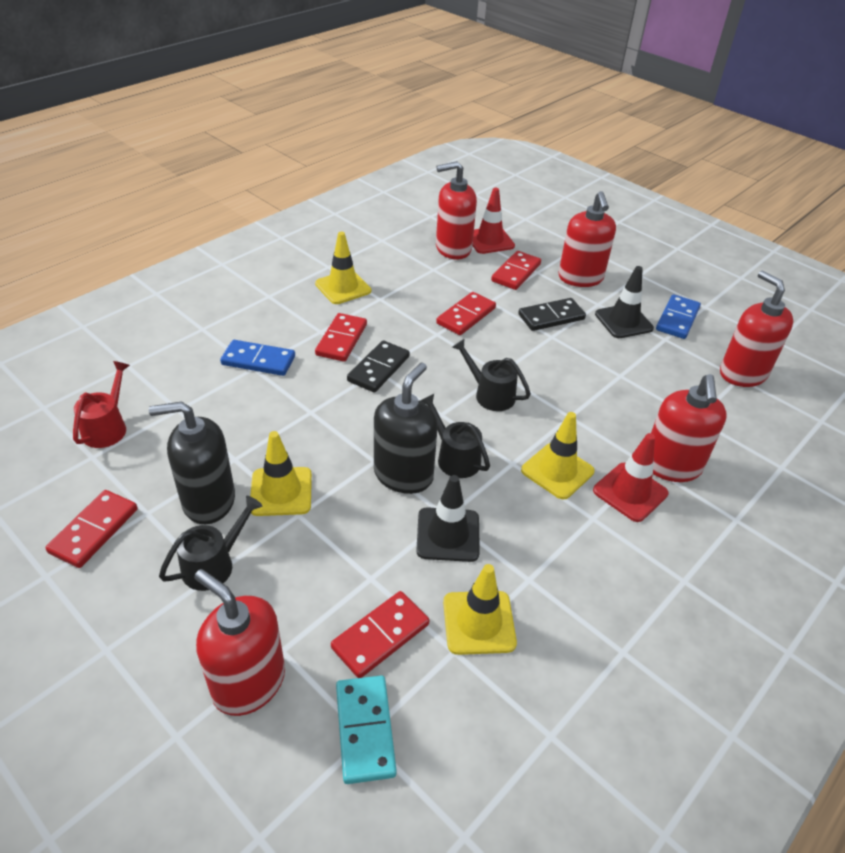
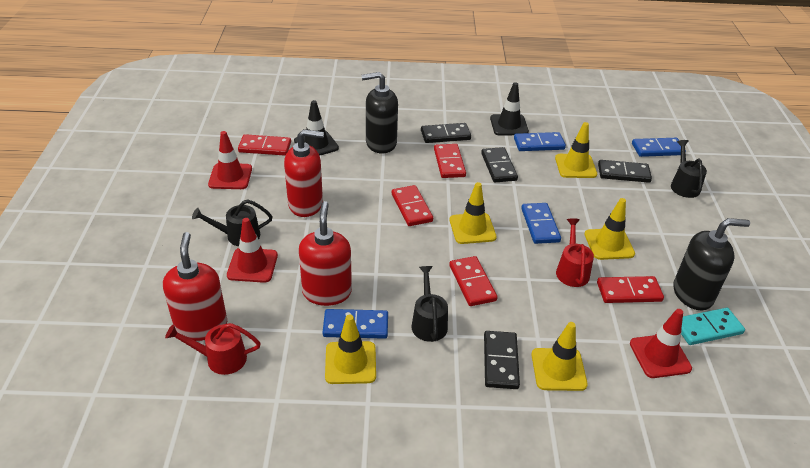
black domino: [347,340,410,393] [518,298,586,331] = 2 -> [421,123,471,143] [481,147,518,182] [484,331,520,389] [598,160,652,183] = 4
blue domino: [220,340,295,376] [656,294,701,339] = 2 -> [323,309,388,339] [514,132,566,151] [521,203,561,244] [632,138,686,157] = 4
red soap dispenser: [194,569,285,716] [436,161,477,259] [558,191,616,287] [651,374,727,482] [720,271,793,387] = 5 -> [163,232,227,341] [284,129,324,217] [299,201,352,306] = 3
red traffic cone: [472,188,515,254] [593,433,668,522] = 2 -> [208,131,252,189] [227,218,278,283] [630,309,692,378] = 3
red watering can: [73,361,130,448] = 1 -> [165,323,261,375] [556,218,594,287] = 2
yellow traffic cone: [250,431,312,516] [315,232,371,304] [443,564,517,655] [521,412,595,500] = 4 -> [325,314,376,384] [450,182,497,244] [532,322,588,391] [555,122,597,178] [584,198,635,260] = 5

